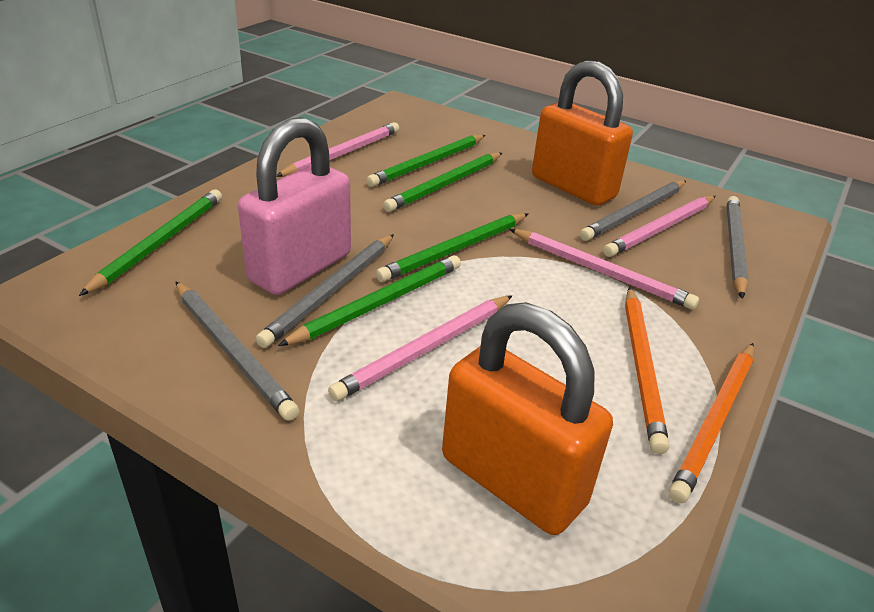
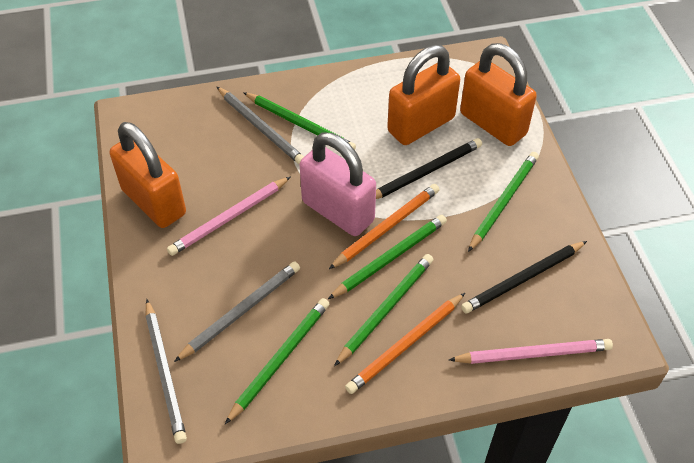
black pencil: none = 0 -> [376,138,482,199] [461,241,587,314] = 2
grey pencil: [175,282,299,421] [256,234,394,348] [580,180,686,241] [727,196,749,299] = 4 -> [146,299,187,444] [174,261,300,362] [217,87,304,164] = 3
orange padlock: [442,302,613,535] [532,60,633,206] = 2 -> [109,122,186,228] [387,45,460,145] [460,43,537,146] = 3
pink pencil: [276,122,399,177] [328,295,512,401] [509,229,699,310] [603,196,716,257] = 4 -> [167,177,290,256] [449,339,613,364] = 2

